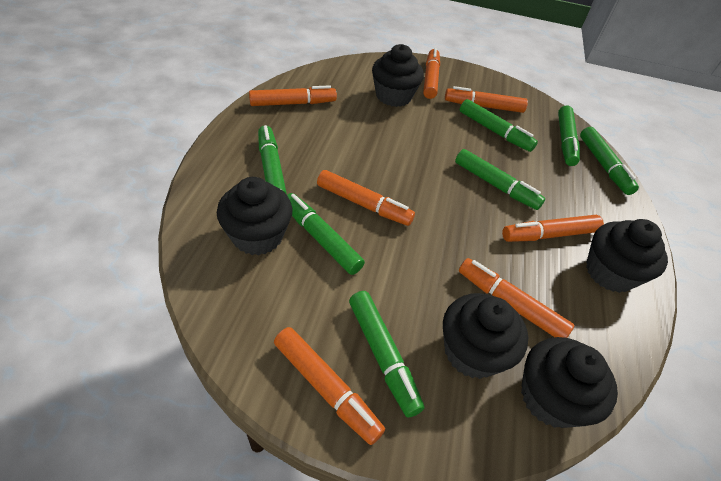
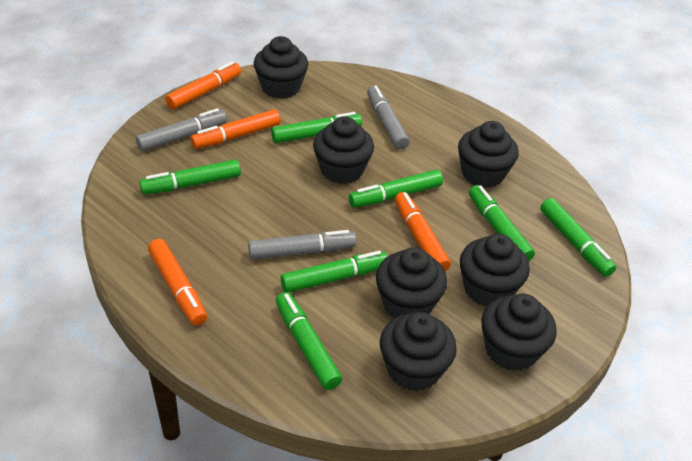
black cupcake: [217,177,293,255] [372,44,424,107] [443,293,528,379] [521,337,618,428] [586,219,668,293] = 5 -> [254,36,308,99] [313,116,374,184] [376,247,447,318] [380,312,457,391] [458,121,519,188] [460,234,530,307] [481,294,557,371] = 7
grey marker: none = 0 -> [136,108,227,151] [248,230,356,260] [367,85,410,150] = 3
orange marker: [249,85,337,106] [274,327,385,445] [317,170,415,226] [423,48,440,99] [445,86,528,113] [459,258,574,338] [502,215,604,242] = 7 -> [148,239,207,326] [165,62,241,109] [191,109,281,149] [395,192,451,271] = 4

